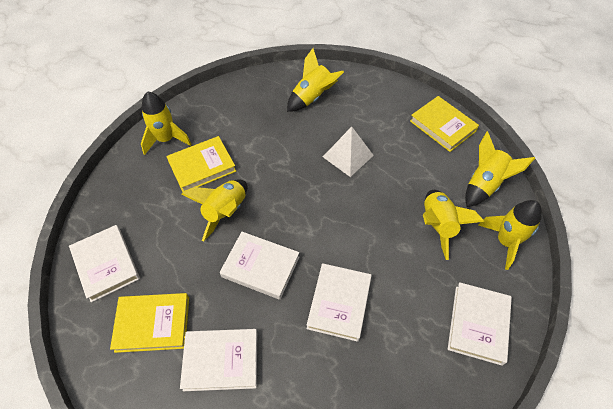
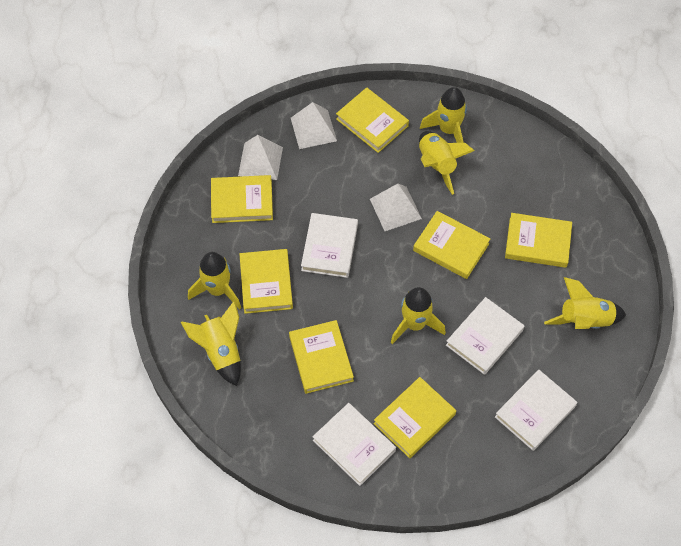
white book: [69,225,140,302] [180,329,257,391] [220,232,299,300] [307,263,372,342] [448,282,512,366] = 5 -> [301,213,358,278] [313,403,396,486] [446,297,524,375] [495,370,577,451] = 4
white pyramid: [323,127,374,177] = 1 -> [238,135,283,180] [291,102,337,149] [370,184,422,231] = 3
yellow book: [110,293,189,353] [166,136,236,192] [410,96,479,152] = 3 -> [211,175,273,223] [240,249,293,314] [289,320,354,394] [336,87,409,153] [374,377,456,458] [413,211,490,279] [505,213,572,268] = 7

